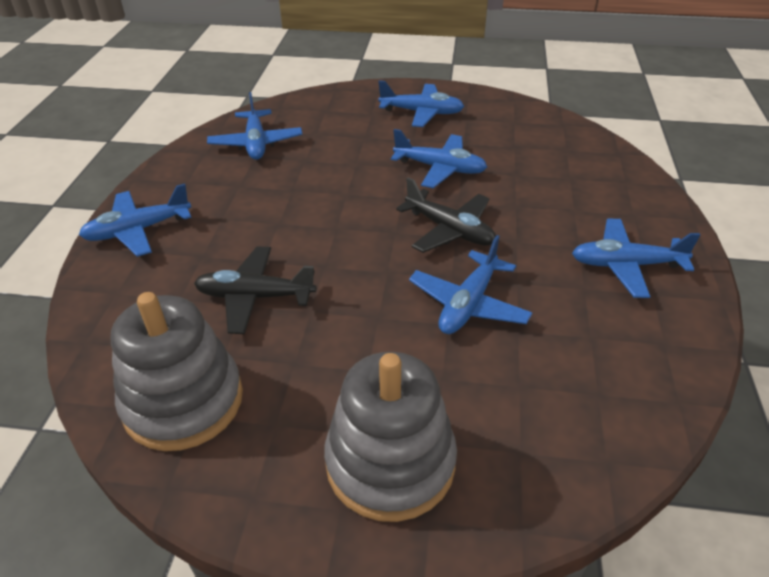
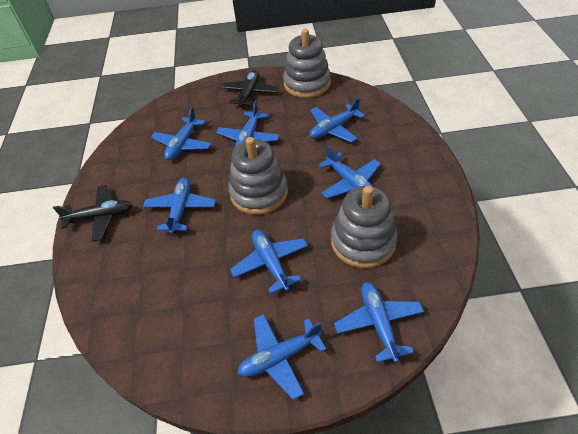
blue plane: [79,184,192,257] [207,92,302,160] [378,80,465,127] [391,129,487,188] [409,235,532,334] [572,219,700,298] = 6 -> [143,178,216,234] [151,107,212,160] [216,100,280,147] [230,230,308,294] [237,314,326,400] [310,97,365,143] [319,146,381,199] [334,282,424,363] = 8
grey stacking toy: [111,292,243,451] [324,352,457,522] = 2 -> [228,137,288,215] [283,29,331,98] [331,186,398,268] = 3

